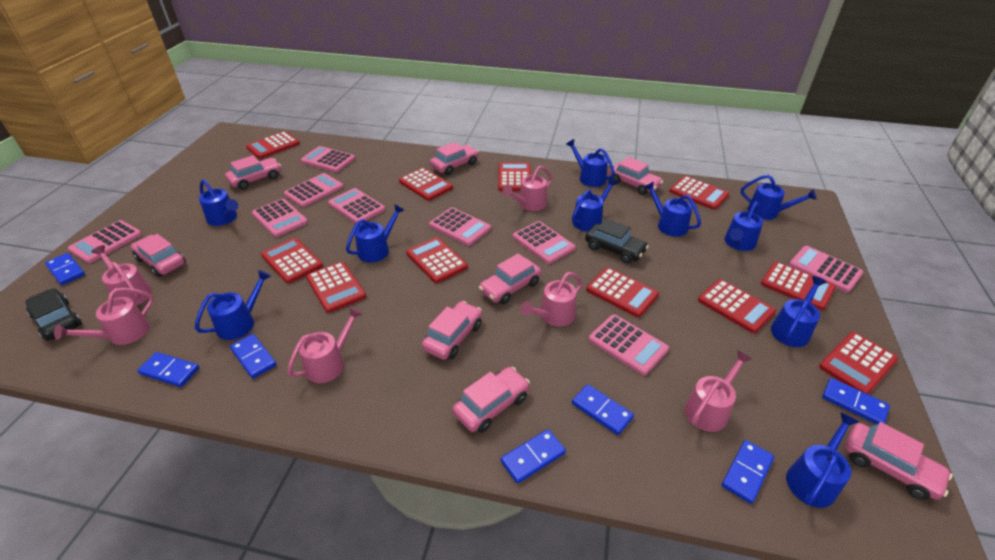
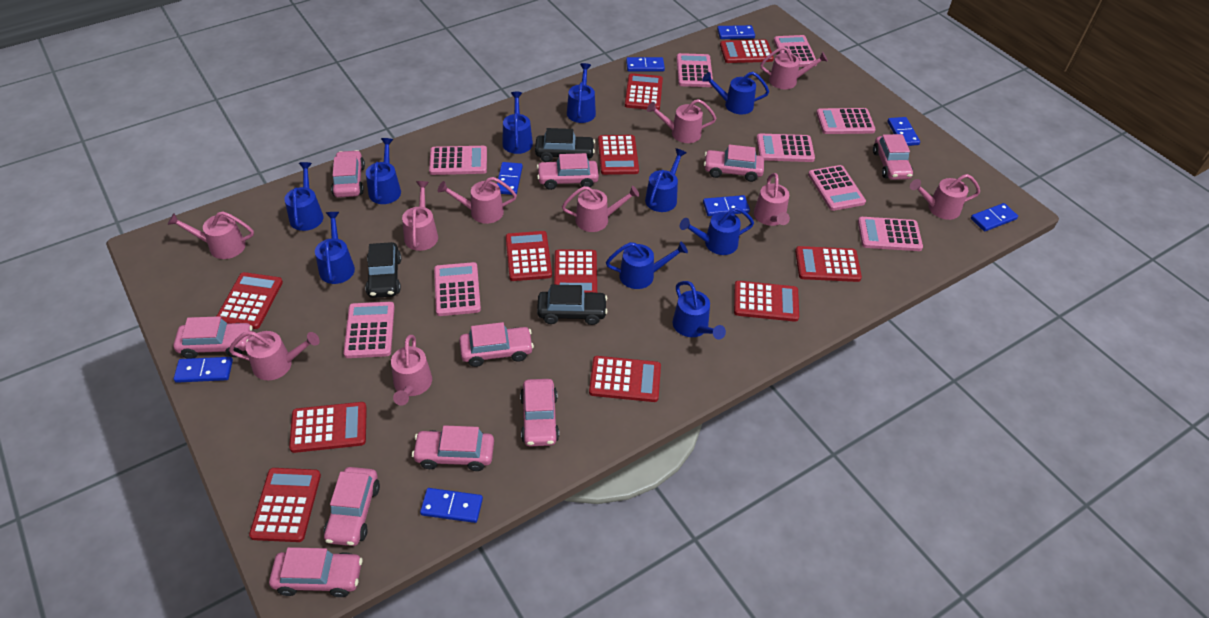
black car: [25,288,82,341] [585,219,649,264] = 2 -> [365,242,401,298] [535,128,595,162] [537,285,608,325] = 3
blue domino: [45,253,85,285] [137,352,199,387] [230,334,276,379] [501,429,566,484] [572,384,634,435] [722,440,774,504] [822,378,890,424] = 7 -> [174,357,233,383] [420,488,483,523] [497,162,523,195] [626,57,665,72] [703,195,750,216] [717,25,755,39] [887,117,920,146] [971,203,1018,231] = 8
pink car: [131,234,186,277] [225,155,281,190] [422,301,482,360] [430,142,479,175] [452,367,530,433] [479,254,541,304] [609,157,663,195] [845,422,953,500] = 8 -> [173,316,253,359] [269,547,363,597] [324,467,380,546] [331,150,365,198] [412,425,494,471] [459,322,534,367] [520,379,559,446] [537,153,599,190] [704,145,764,182] [873,134,913,180] = 10
pink watering can: [54,288,154,345] [91,245,152,306] [287,307,363,383] [503,166,552,211] [521,272,583,327] [685,350,752,432] = 6 -> [167,211,254,259] [229,331,319,380] [391,335,432,406] [402,181,438,251] [438,177,517,224] [562,186,639,232] [647,99,716,143] [754,173,790,226] [760,47,828,89] [910,174,980,220] = 10

